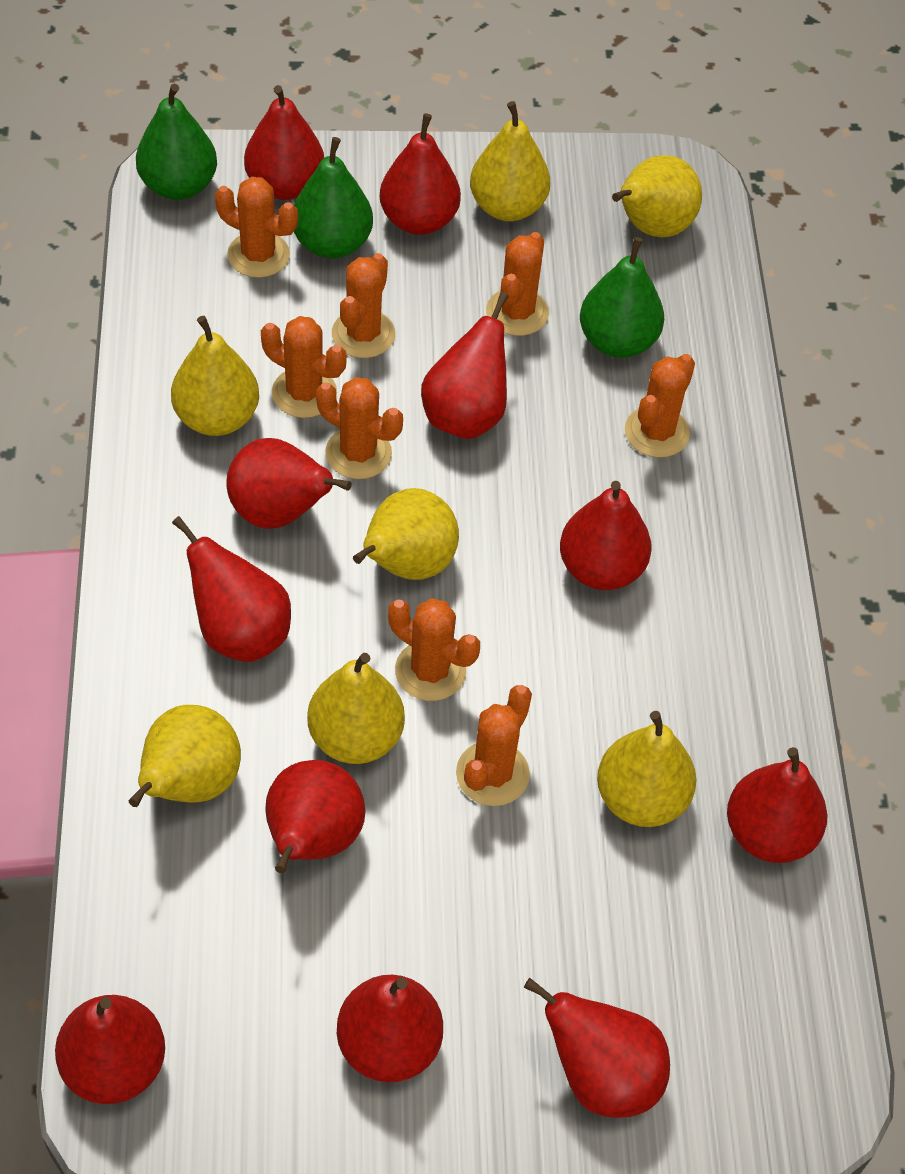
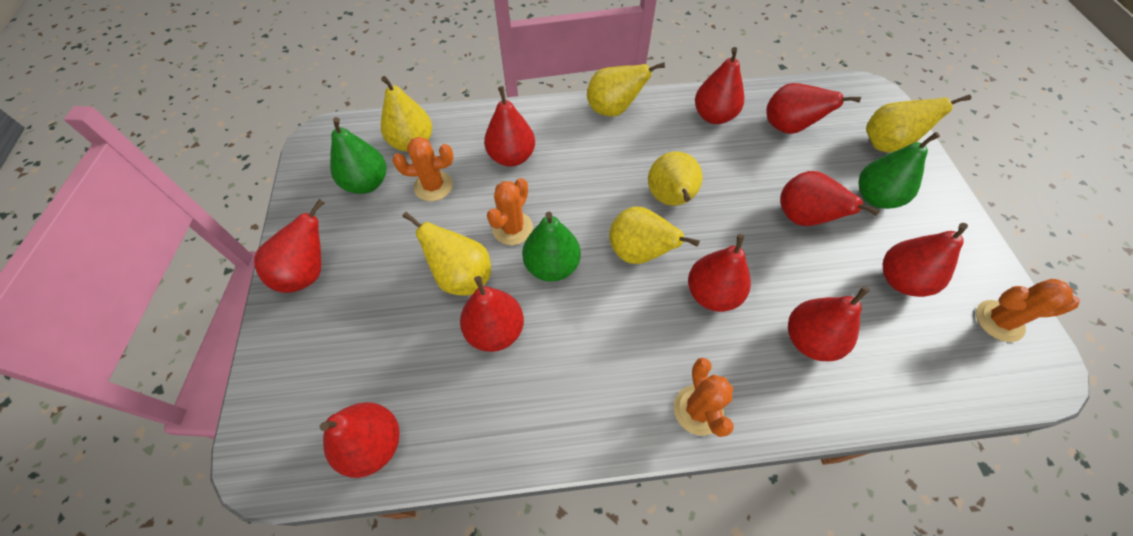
orange cactus: [215,177,298,278] [261,316,347,418] [316,377,403,479] [332,253,395,358] [388,598,480,701] [456,685,532,806] [486,232,549,336] [625,354,695,458] = 8 -> [392,137,453,201] [487,178,533,245] [674,358,734,437] [976,279,1080,342] = 4
red pear: [55,995,165,1104] [172,516,291,662] [226,438,352,529] [244,85,324,200] [266,760,365,873] [337,975,443,1082] [380,113,461,235] [421,292,509,439] [524,978,670,1118] [560,481,652,590] [727,747,827,863] = 11 -> [254,199,324,293] [320,402,400,478] [460,276,524,352] [484,86,535,167] [688,234,751,312] [695,47,744,124] [766,83,861,134] [780,171,880,226] [788,286,870,361] [883,223,968,297] = 10
yellow pear: [129,705,241,807] [171,316,259,436] [307,653,405,764] [353,488,459,580] [470,101,550,221] [597,711,696,827] [612,155,702,237] = 7 -> [381,76,432,152] [403,212,491,296] [587,62,665,117] [609,207,700,264] [648,151,703,206] [866,95,971,153] = 6

